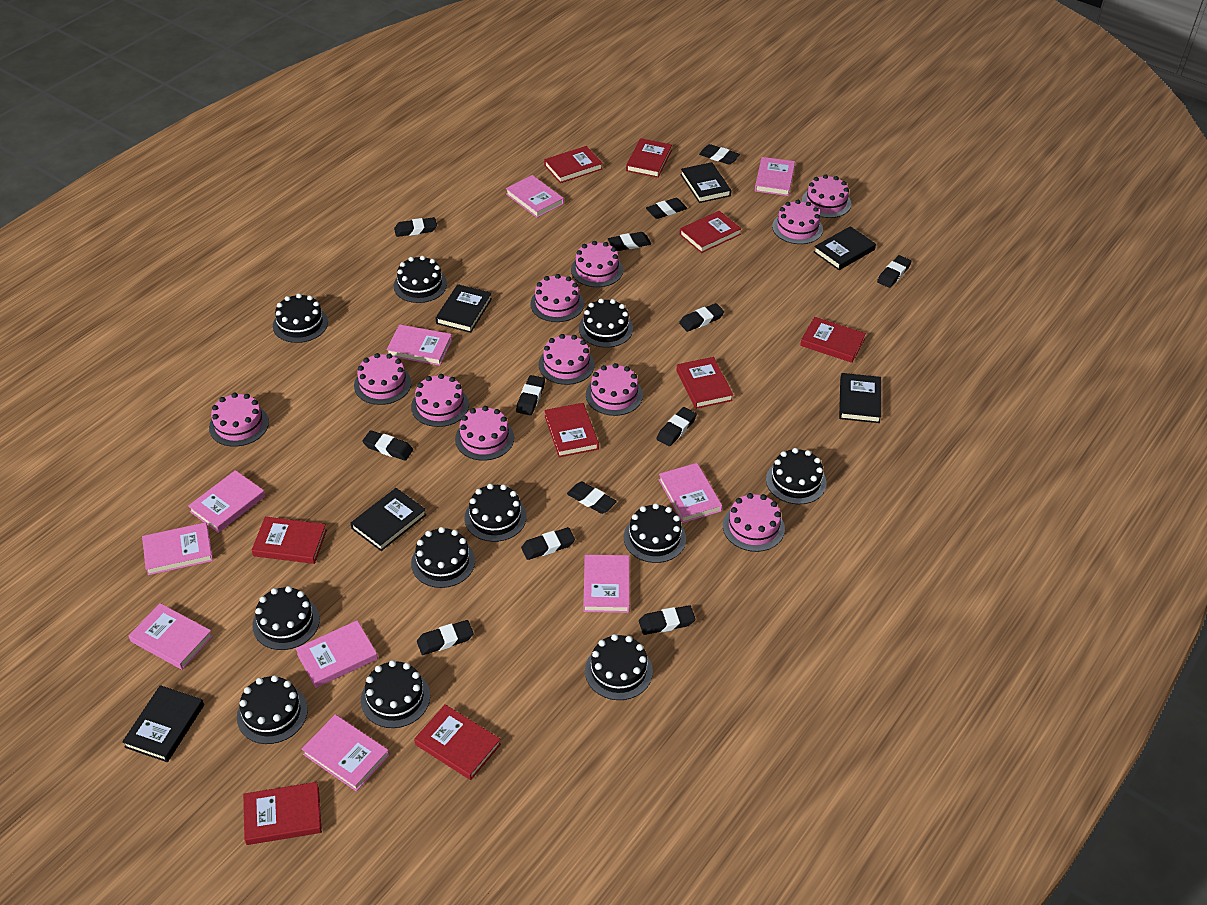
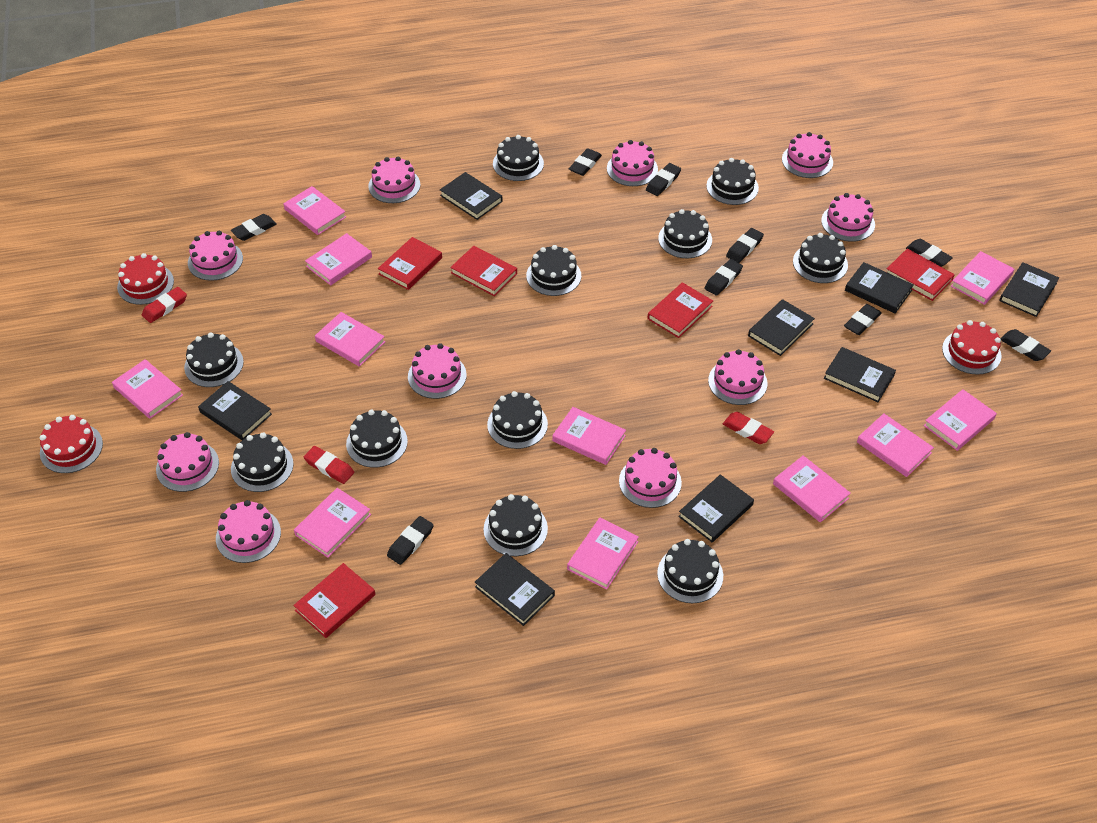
black book: [122,685,204,762] [351,488,426,551] [436,284,492,333] [681,162,731,203] [814,226,876,270] [839,373,881,423] = 6 -> [198,381,272,440] [440,172,503,220] [475,553,555,626] [678,474,754,542] [748,299,815,356] [824,347,896,402] [845,262,914,314] [999,262,1059,317] = 8
black eraser: [362,430,413,461] [394,217,437,237] [417,620,473,655] [516,375,545,415] [521,527,575,560] [567,482,617,514] [608,232,651,251] [639,605,695,635] [646,198,687,219] [656,407,697,446] [679,303,724,332] [699,144,740,165] [877,255,911,288] = 13 -> [231,214,277,241] [387,516,434,565] [569,148,602,176] [646,163,681,196] [704,259,743,296] [726,228,764,263] [844,304,882,335] [906,239,953,267] [1001,329,1051,361] = 9
pink book: [128,603,213,670] [142,522,213,575] [188,470,265,533] [295,620,378,688] [302,714,389,791] [386,324,452,366] [506,175,564,218] [583,555,630,613] [659,463,722,523] [755,157,795,196] = 10 -> [112,359,183,419] [283,186,346,235] [294,488,371,558] [305,233,372,285] [315,312,385,367] [552,407,626,465] [567,518,639,590] [773,455,851,523] [857,413,934,477] [924,389,997,451] [951,251,1014,305] = 11
pink cake: [209,393,269,447] [354,353,411,405] [411,374,469,427] [455,406,514,461] [530,274,584,322] [539,334,595,385] [571,241,623,287] [586,363,643,416] [723,493,785,552] [772,200,823,244] [802,174,851,218] = 11 -> [156,432,219,492] [188,231,243,281] [216,500,281,563] [368,157,420,203] [408,343,467,399] [607,140,658,186] [619,448,682,508] [708,349,768,405] [782,132,833,178] [821,193,875,242] = 10
red book: [243,782,322,845] [252,517,327,564] [414,704,501,780] [544,146,603,183] [544,403,599,457] [626,138,672,178] [676,357,733,409] [679,211,741,253] [800,317,866,363] = 9 -> [293,563,376,638] [378,237,442,290] [450,246,517,296] [648,282,713,338] [887,249,955,301] = 5
red cake: none = 0 -> [40,415,103,473] [117,253,174,305] [942,320,1001,375] = 3
red eraser: none = 0 -> [142,287,187,323] [304,446,354,484] [723,412,774,444] = 3

